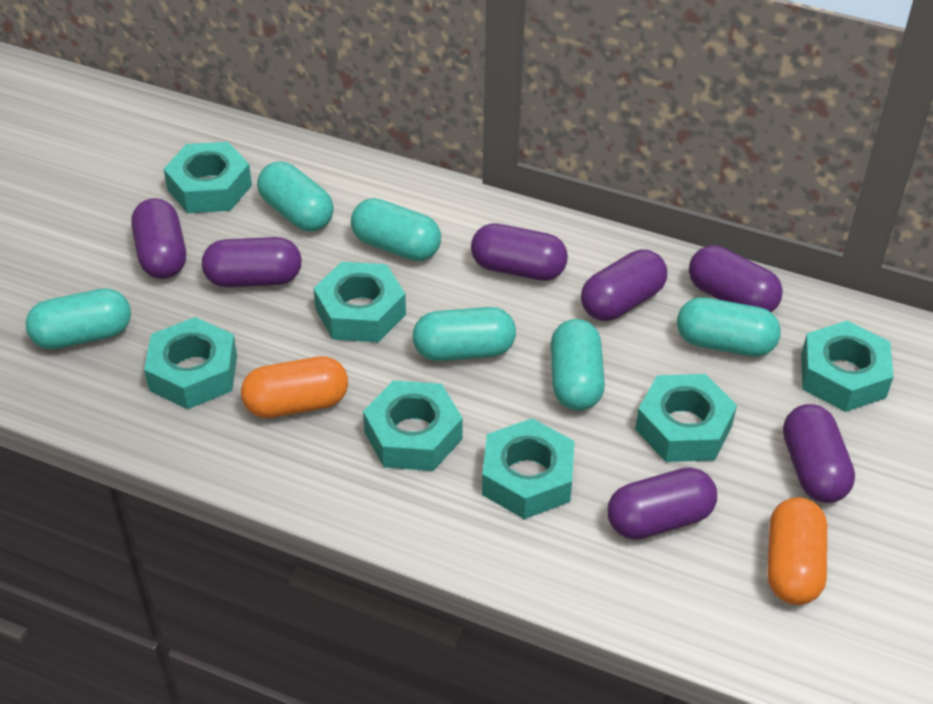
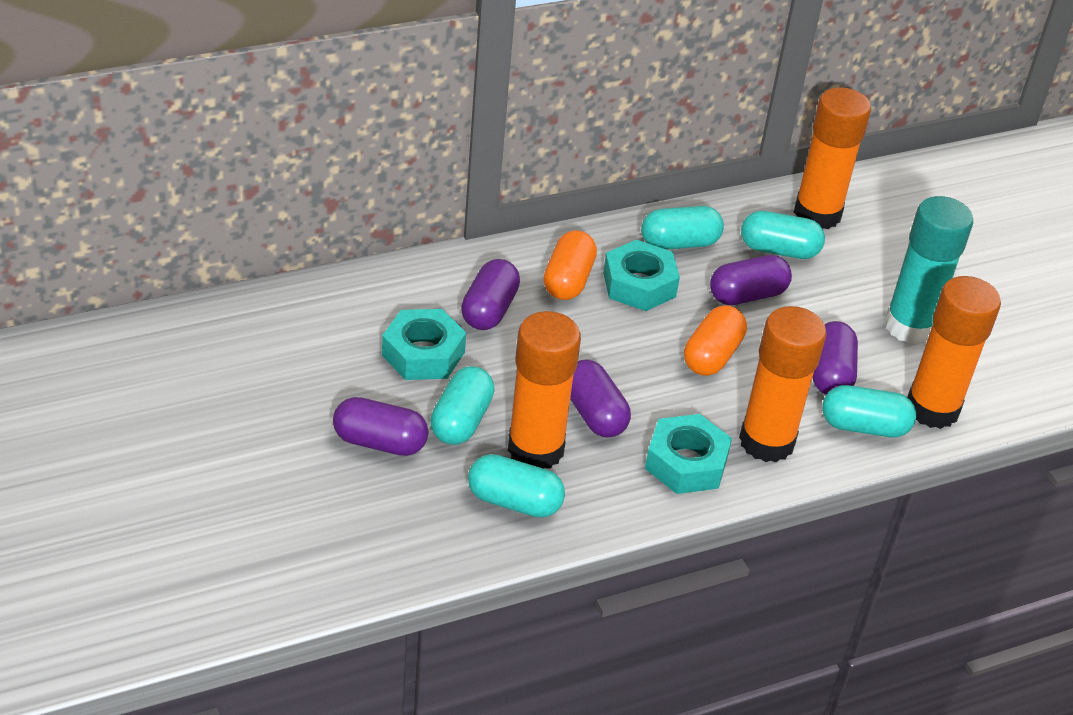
orange glue stick: none = 0 -> [508,311,581,469] [739,306,827,462] [794,87,871,229] [907,276,1001,429] = 4
purple capsule: [131,198,186,279] [202,237,302,287] [471,223,568,281] [581,249,667,321] [607,467,717,540] [689,245,783,312] [783,404,855,503] = 7 -> [333,397,428,456] [461,259,520,330] [570,359,631,437] [710,255,792,305] [812,321,858,395] = 5
turquoise capsule: [26,288,131,349] [257,162,334,232] [351,198,441,261] [413,307,516,361] [551,319,605,411] [677,297,781,357] = 6 -> [430,366,495,445] [468,454,565,518] [641,206,724,250] [741,211,825,259] [822,385,916,437] = 5
turquoise glue stick: none = 0 -> [884,196,973,344] = 1
turquoise nut: [144,317,237,409] [164,142,252,213] [313,262,406,342] [363,380,463,471] [482,418,574,519] [635,374,737,462] [801,321,894,412] = 7 -> [382,309,466,380] [603,240,680,311] [645,414,732,494] = 3

